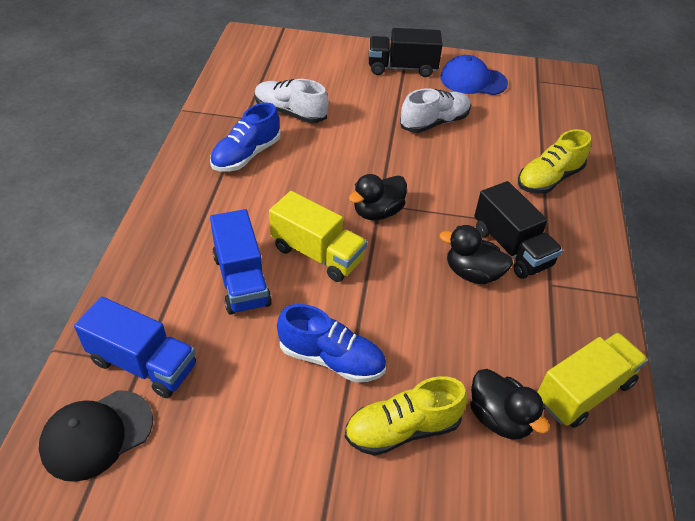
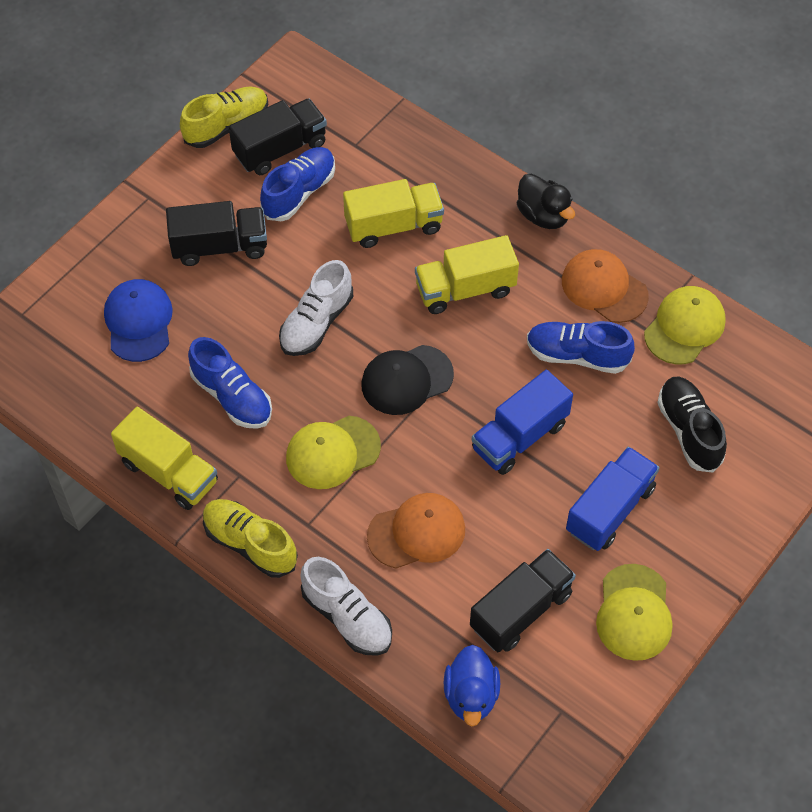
black duck: [349,174,407,220] [440,225,513,284] [470,369,550,439] = 3 -> [517,174,575,229] = 1
black shoe: none = 0 -> [657,377,727,473] = 1
black truck: [369,28,443,77] [474,181,563,279] = 2 -> [166,201,267,266] [229,98,327,175] [470,549,576,652] = 3
blue duck: none = 0 -> [444,645,500,726] = 1
blue shoe: [210,103,281,172] [277,304,386,383] = 2 -> [188,337,272,429] [260,147,335,221] [527,321,635,374] = 3
orange cap: none = 0 -> [367,493,465,569] [562,249,649,323] = 2
yellow cap: none = 0 -> [286,416,381,489] [596,564,672,661] [644,286,726,365] = 3
yellow truck: [269,191,367,282] [538,332,648,428] = 2 -> [111,407,218,510] [343,179,444,248] [415,235,519,314] = 3

